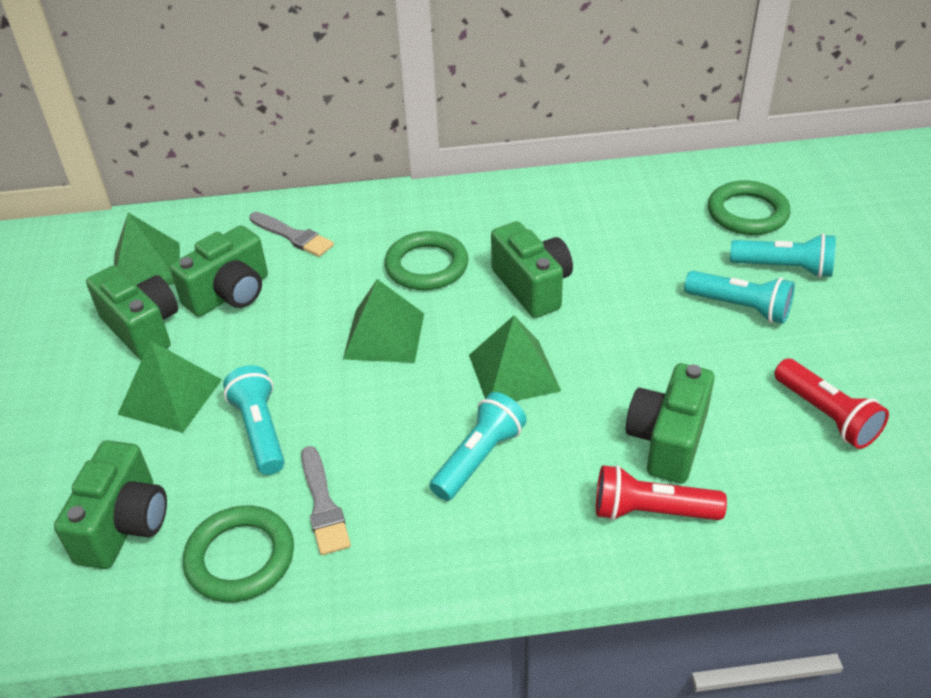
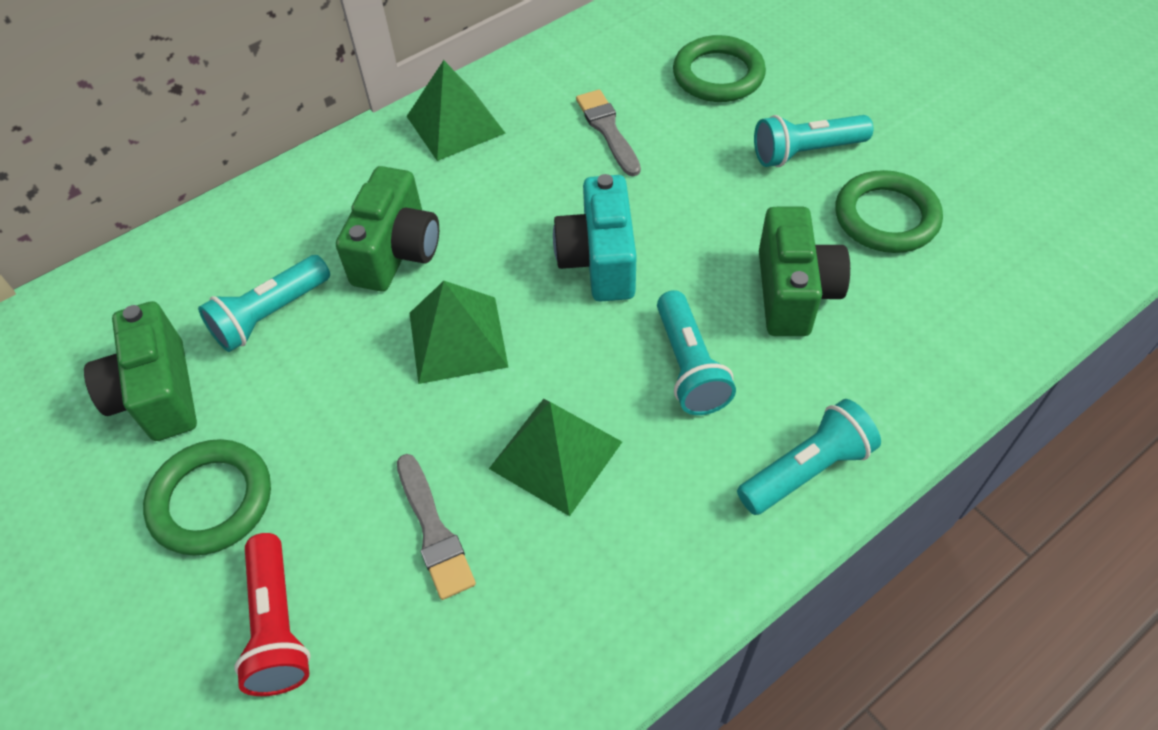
green camera: [54,440,167,569] [86,266,178,360] [170,225,268,317] [491,221,573,318] [626,363,715,484] = 5 -> [84,301,197,441] [336,166,439,291] [759,207,850,336] = 3
green pyramid: [114,213,180,285] [117,340,222,433] [343,279,424,363] [469,316,561,401] = 4 -> [407,60,505,161] [410,281,508,384] [489,399,622,516] = 3
red flashlight: [596,465,727,521] [774,358,889,449] = 2 -> [234,533,311,696] = 1
turquoise camera: none = 0 -> [553,174,637,302] = 1

